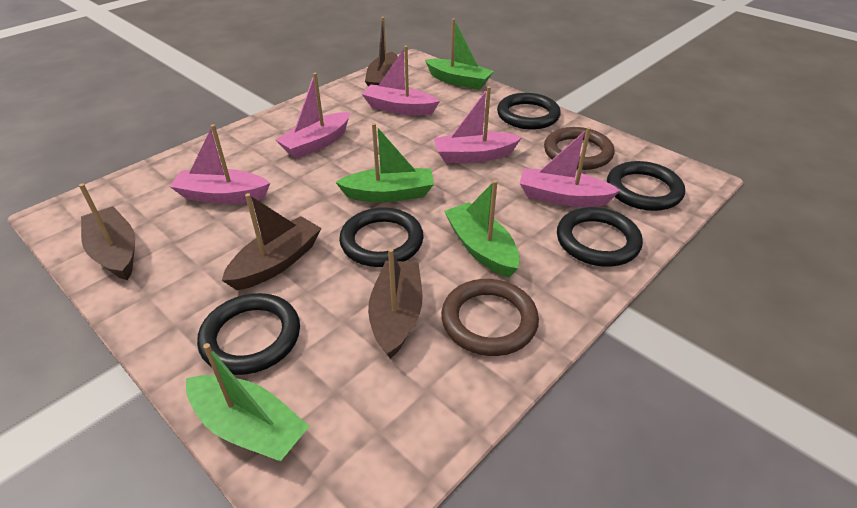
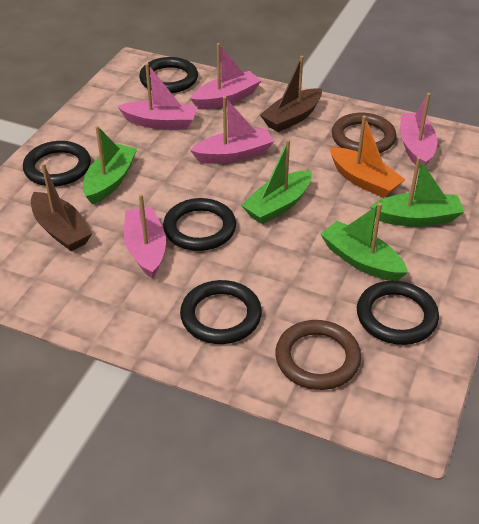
brown boat: [79,183,135,280] [222,193,322,290] [365,17,398,87] [368,248,422,359] = 4 -> [31,163,92,251] [260,56,322,132] = 2
orange boat: none = 0 -> [330,116,405,198] = 1

